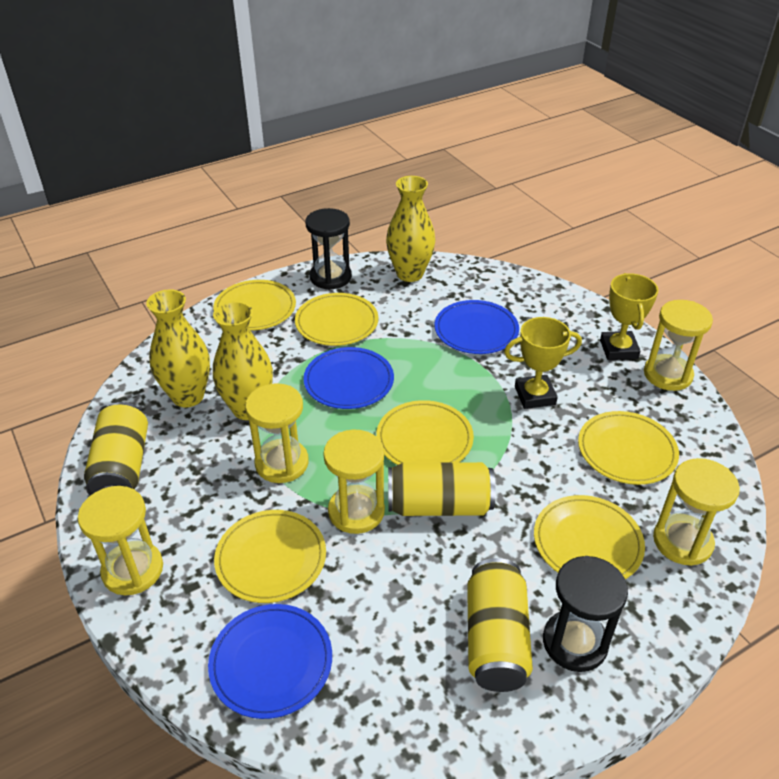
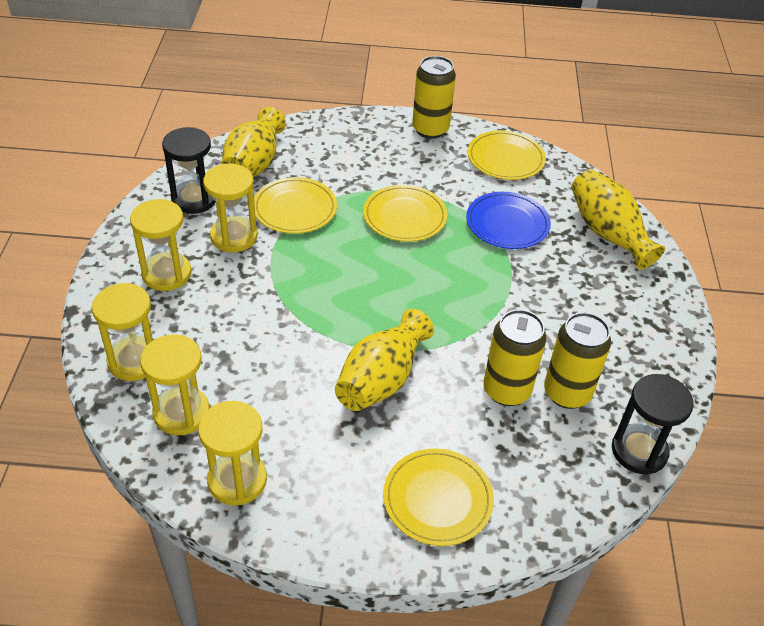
blue plate: [208,604,332,719] [303,347,394,409] [435,300,519,354] = 3 -> [466,192,551,249] = 1
yellow plate: [213,280,296,331] [214,510,326,603] [295,293,378,346] [376,400,474,465] [534,495,645,579] [578,411,679,485] = 6 -> [254,177,337,234] [363,185,448,242] [383,448,494,546] [467,130,546,180] = 4
yellow trophy: [504,317,582,409] [600,273,658,360] = 2 -> none = 0

